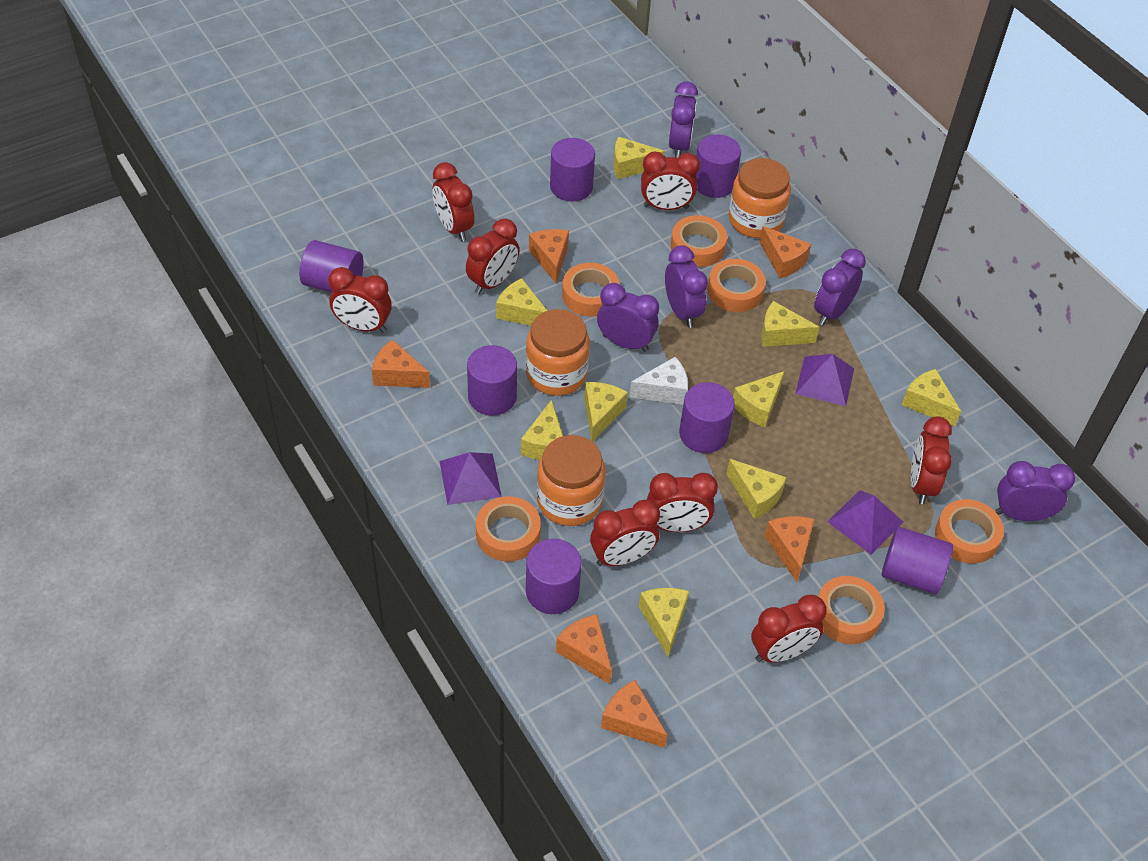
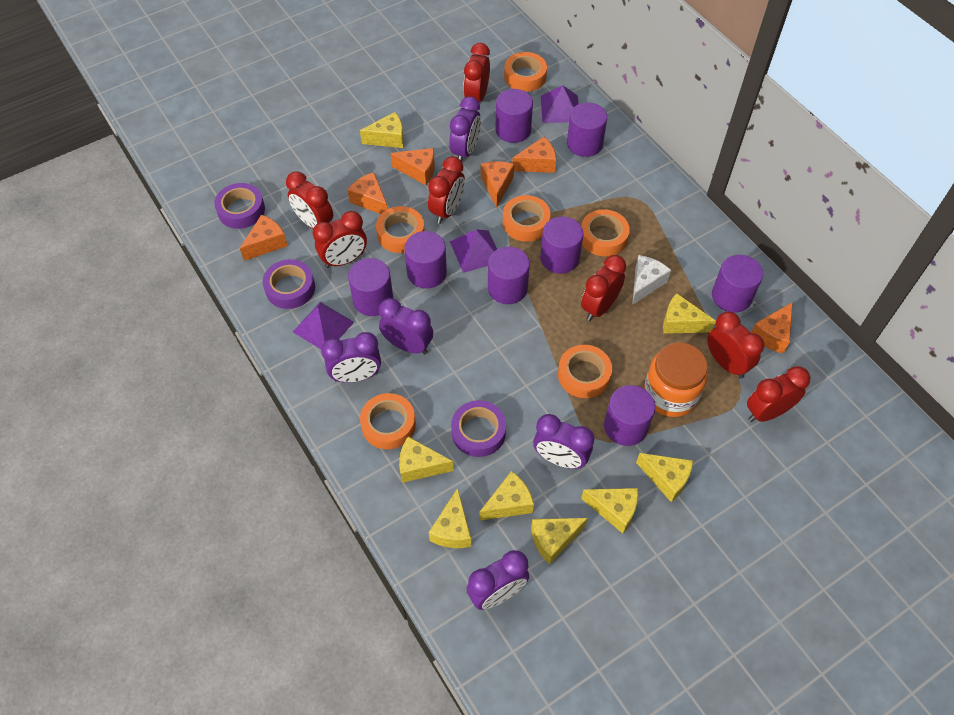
orange jar: [526,309,590,396] [537,435,605,526] [729,158,791,238] = 3 -> [644,342,708,417] = 1
purple cylinder: [299,240,364,293] [467,345,517,415] [526,539,582,614] [550,138,595,202] [679,382,735,453] [696,135,741,198] [882,527,953,594] = 7 -> [348,258,393,316] [404,231,447,289] [488,247,530,304] [495,89,533,143] [540,216,583,274] [567,102,607,157] [604,385,655,446] [712,255,763,313] = 8
purple tape: none = 0 -> [214,183,265,229] [263,259,315,309] [451,400,506,457] = 3
red clock: [328,267,392,333] [432,162,474,241] [466,219,519,294] [590,499,660,566] [641,152,700,210] [647,473,718,532] [751,595,827,662] [911,416,952,504] = 8 -> [286,171,333,228] [313,211,367,268] [428,156,465,224] [463,43,490,102] [581,255,626,321] [707,312,764,379] [747,366,811,422] = 7
yellow cheese: [496,278,547,326] [521,400,563,460] [584,382,628,442] [614,137,665,179] [639,588,689,657] [726,459,787,519] [733,371,785,427] [761,301,819,347] [902,369,961,427] = 9 -> [360,112,404,148] [399,437,454,483] [429,488,471,548] [479,471,534,521] [531,518,588,565] [581,488,638,533] [636,453,693,502] [663,293,716,334] = 8

